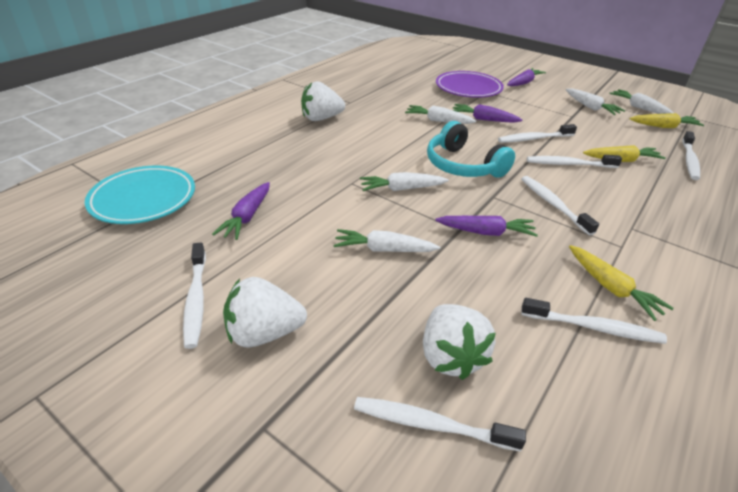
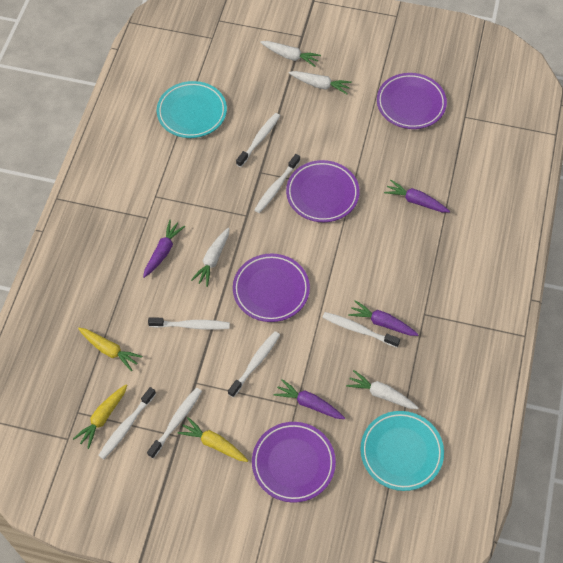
purple plate: [436,71,504,98] = 1 -> [233,253,310,322] [252,422,336,503] [286,160,360,222] [377,73,447,129] = 4
turquoise headphones: [427,121,515,178] = 1 -> none = 0
turquoise plate: [85,166,195,224] = 1 -> [157,81,227,138] [360,411,444,491] = 2
white carrot: [333,229,440,252] [360,172,449,191] [405,105,476,124] [565,89,625,115] [609,89,673,114] = 5 -> [191,228,230,287] [260,41,321,67] [289,71,352,94] [346,370,419,409] = 4
white strawberry: [223,277,307,348] [301,81,345,121] [423,304,496,380] = 3 -> none = 0

